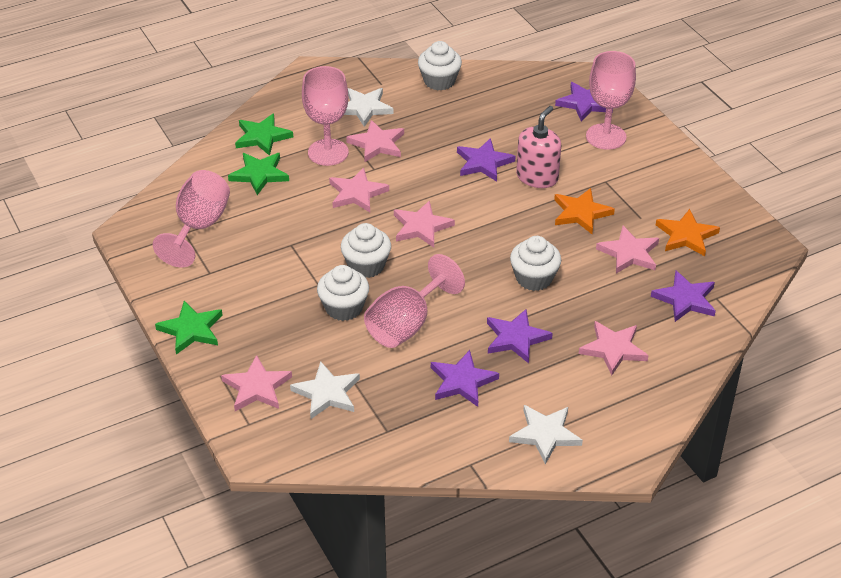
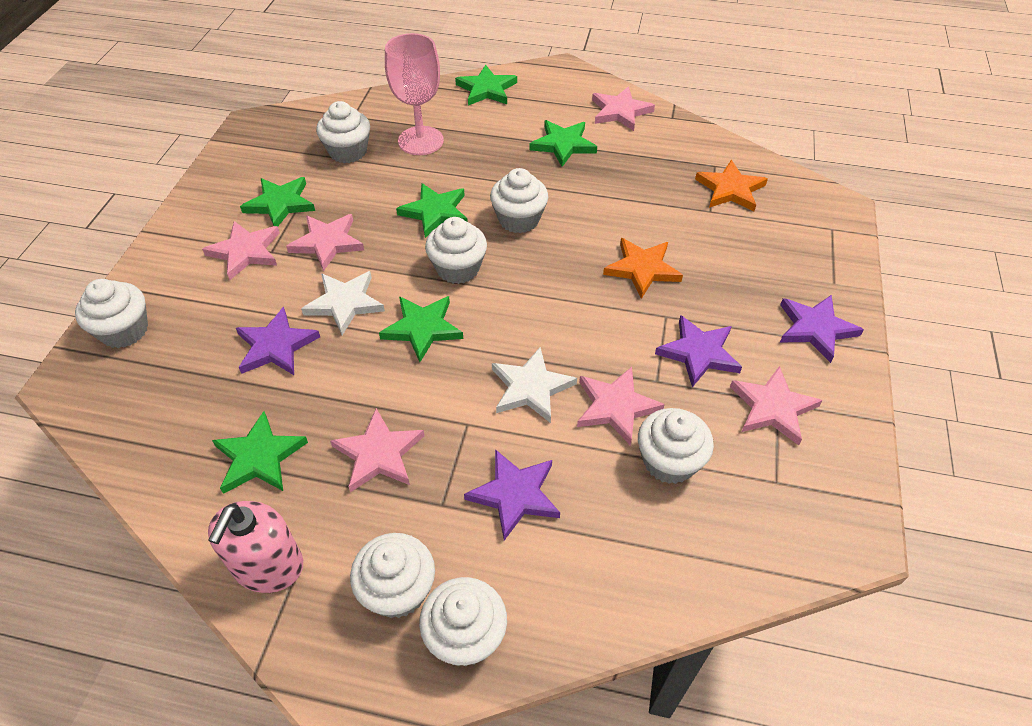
green star: [155,301,223,355] [228,153,289,195] [235,114,293,156] = 3 -> [212,411,308,494] [240,177,315,226] [379,296,463,362] [396,183,468,238] [455,65,517,106] [530,120,597,167] = 6
pink goblet: [153,170,230,267] [302,66,349,166] [364,254,465,348] [586,51,636,150] = 4 -> [385,33,444,155] = 1
purple star: [431,350,499,407] [457,138,516,182] [487,309,553,363] [555,82,613,122] [651,271,716,322] = 5 -> [236,307,320,375] [464,449,560,541] [655,315,742,387] [780,295,864,363] = 4
white cupcake: [317,265,369,321] [341,223,391,278] [418,41,462,91] [510,236,561,291] = 4 -> [75,279,148,348] [316,101,370,163] [350,533,435,618] [419,577,507,666] [425,217,487,284] [490,168,548,233] [638,408,714,484] = 7
white star: [290,361,360,419] [344,88,393,127] [509,405,583,464] = 3 -> [301,271,385,335] [492,347,577,423] = 2

